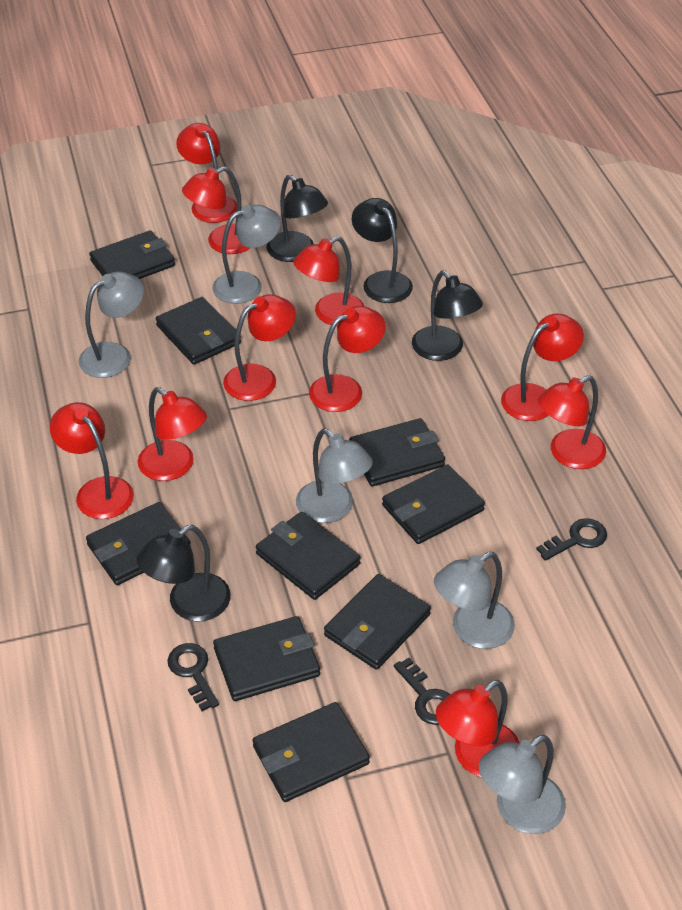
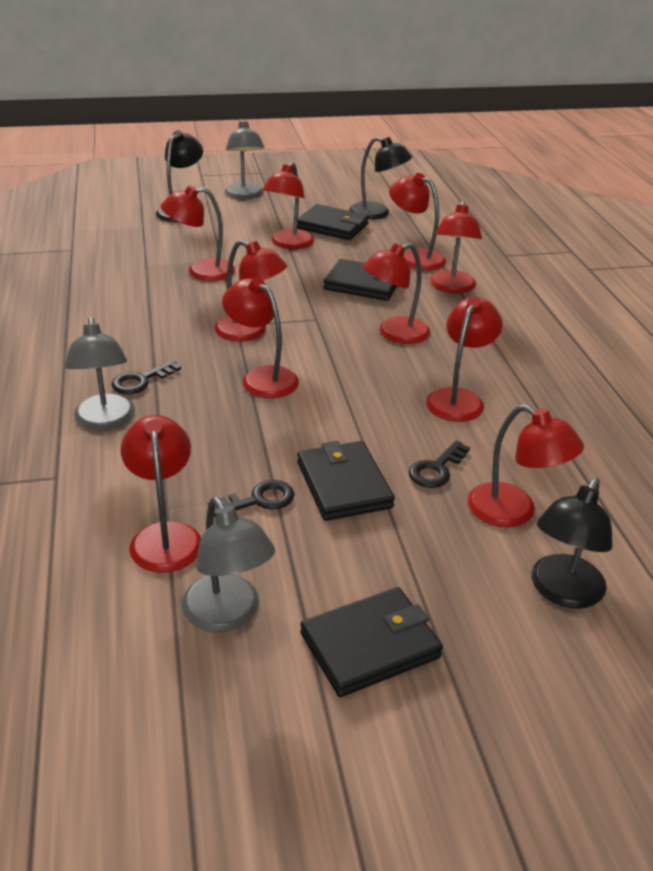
black lamp: [136,525,231,621] [267,175,328,262] [352,198,413,303] [412,270,483,361] = 4 -> [156,130,203,222] [349,137,412,220] [531,478,613,609] = 3
black wallet: [86,502,191,585] [89,230,175,279] [156,297,241,365] [213,616,320,701] [253,702,370,802] [256,512,361,600] [324,574,431,670] [349,418,445,487] [382,465,485,544] = 9 -> [297,204,369,240] [297,441,395,521] [300,587,443,697] [323,259,397,301] = 4
grey lamp: [78,272,144,378] [212,205,281,304] [296,428,373,523] [434,552,515,649] [479,735,566,834] = 5 -> [65,317,135,430] [182,497,275,632] [225,119,264,199] = 3

